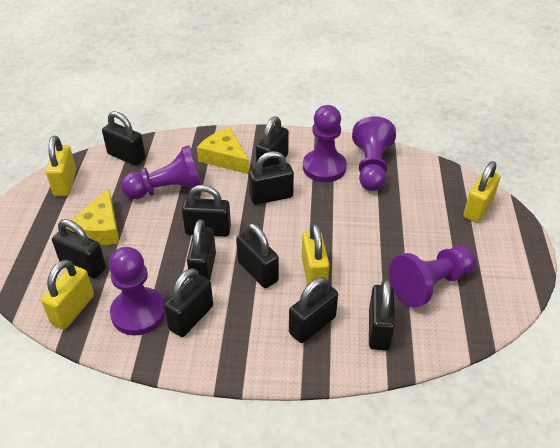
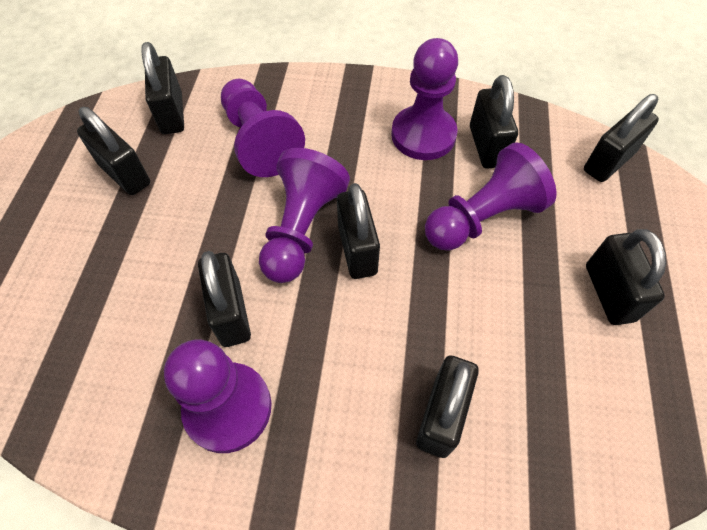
black padlock: [52,219,106,278] [102,111,146,166] [164,268,213,337] [182,185,231,237] [187,219,216,280] [236,223,279,288] [249,151,294,205] [256,116,289,168] [289,277,338,343] [369,279,395,351] = 10 -> [77,107,150,195] [141,42,184,134] [198,251,251,347] [337,183,380,279] [416,355,479,458] [470,75,518,169] [584,94,659,182] [586,229,666,325] = 8
yellow cheese: [67,188,120,245] [197,128,249,174] = 2 -> none = 0
yellow padlock: [41,260,94,329] [46,136,76,196] [302,223,329,285] [463,161,501,223] = 4 -> none = 0

